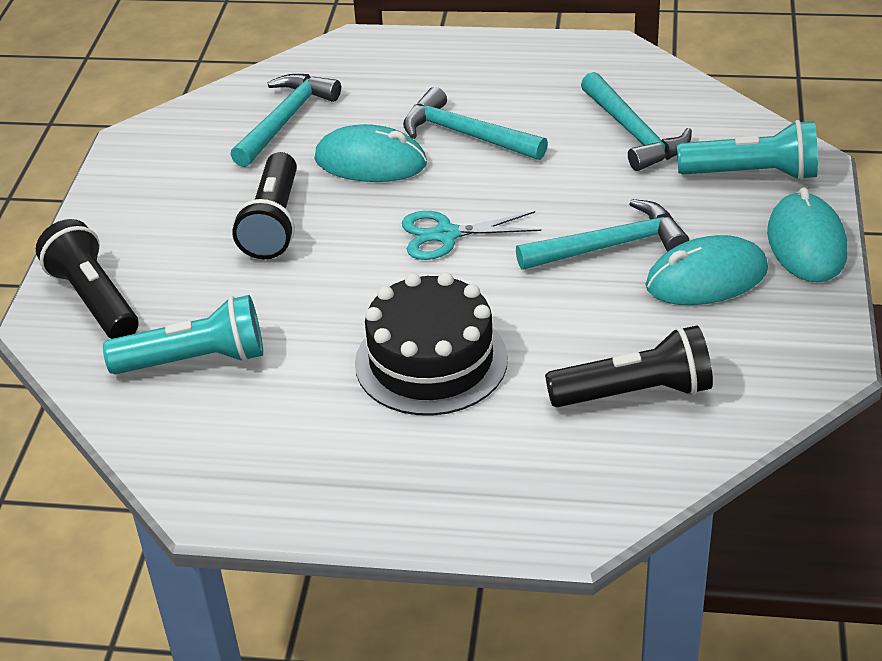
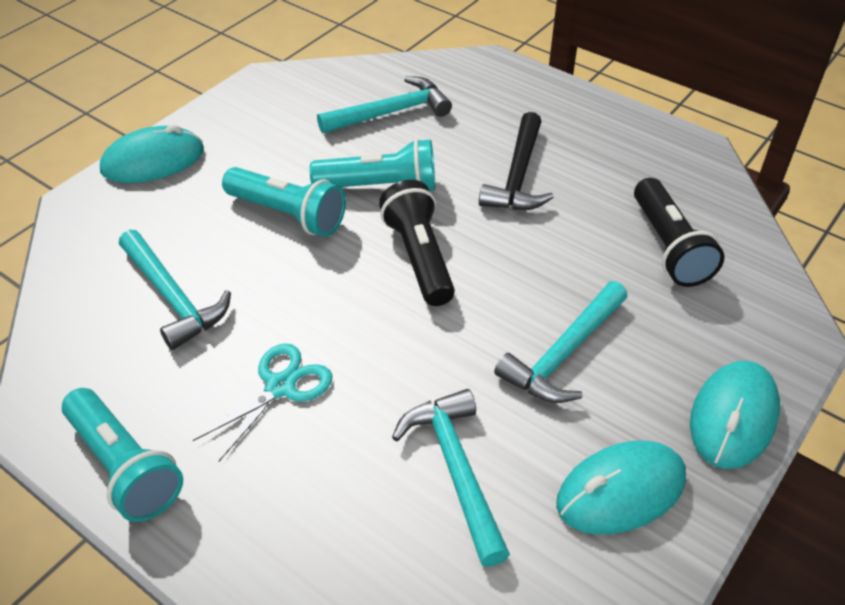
black cake: [355,272,508,416] = 1 -> none = 0
black flashlight: [36,219,138,339] [232,152,297,259] [545,325,713,407] = 3 -> [379,180,455,306] [634,178,725,287] = 2
black hammer: none = 0 -> [479,112,554,210] = 1
turquoise flashlight: [103,295,263,374] [677,120,818,181] = 2 -> [62,388,183,522] [222,167,346,237] [310,138,435,191] = 3

